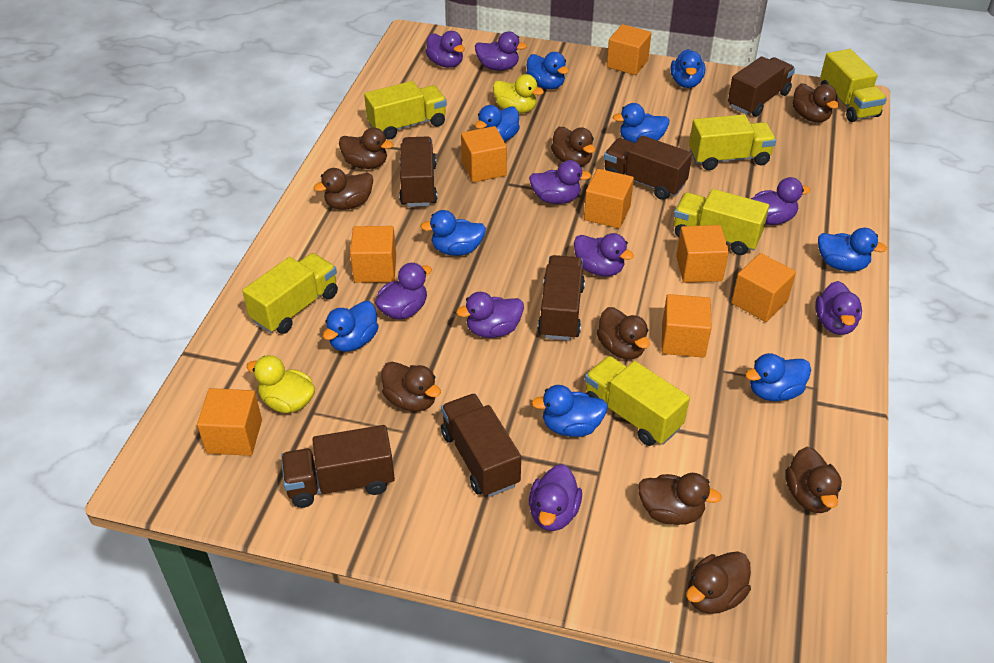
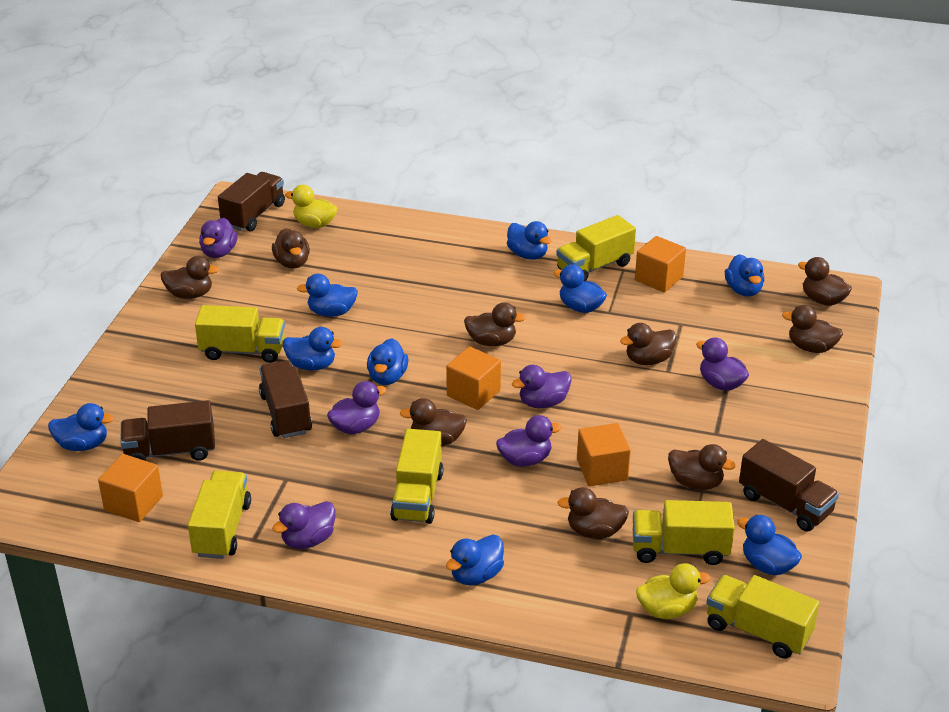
brown truck: [281,425,395,508] [399,136,437,207] [441,394,521,497] [538,255,585,341] [604,135,692,200] [728,56,795,117] = 6 -> [121,400,215,461] [218,172,285,231] [259,360,312,438] [739,439,839,531] = 4
orange cube: [197,388,262,456] [350,226,396,283] [461,126,507,182] [584,169,634,228] [607,24,651,75] [662,294,711,358] [676,225,729,283] [732,253,796,322] = 8 -> [98,454,163,522] [446,346,501,410] [577,423,631,486] [635,236,686,293] = 4
purple duck: [375,263,432,320] [426,31,465,68] [456,292,524,338] [475,31,527,71] [529,160,591,204] [529,464,582,531] [574,233,634,276] [751,177,810,225] [815,281,862,335] = 9 -> [199,218,238,258] [272,501,335,549] [327,381,386,434] [496,415,562,467] [512,365,572,408] [696,338,749,391] = 6

